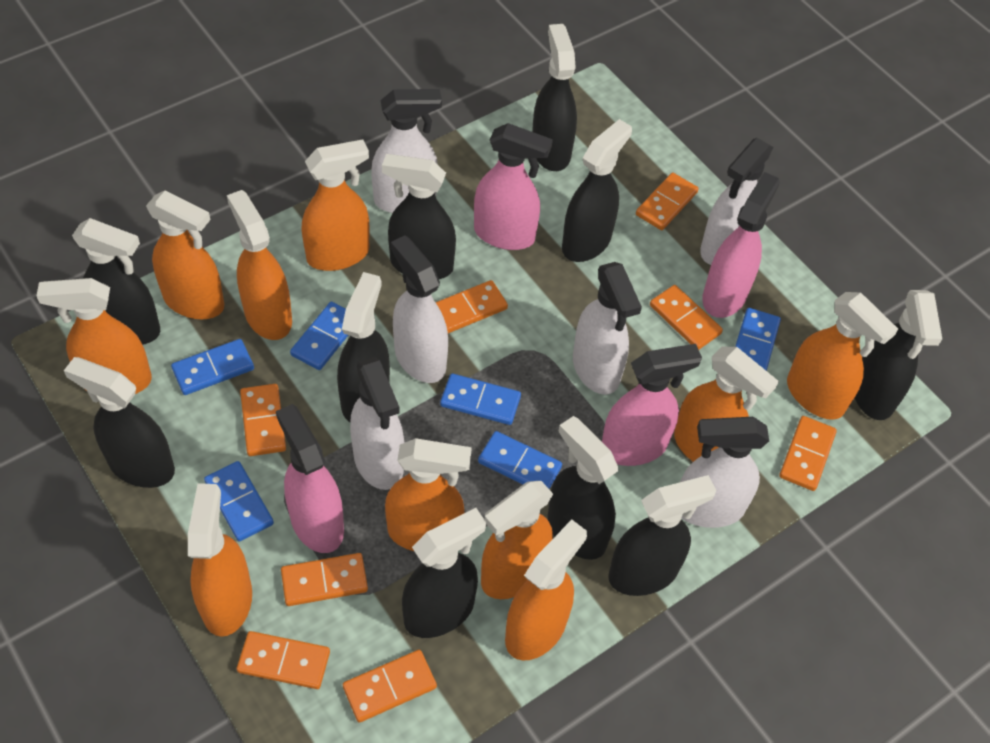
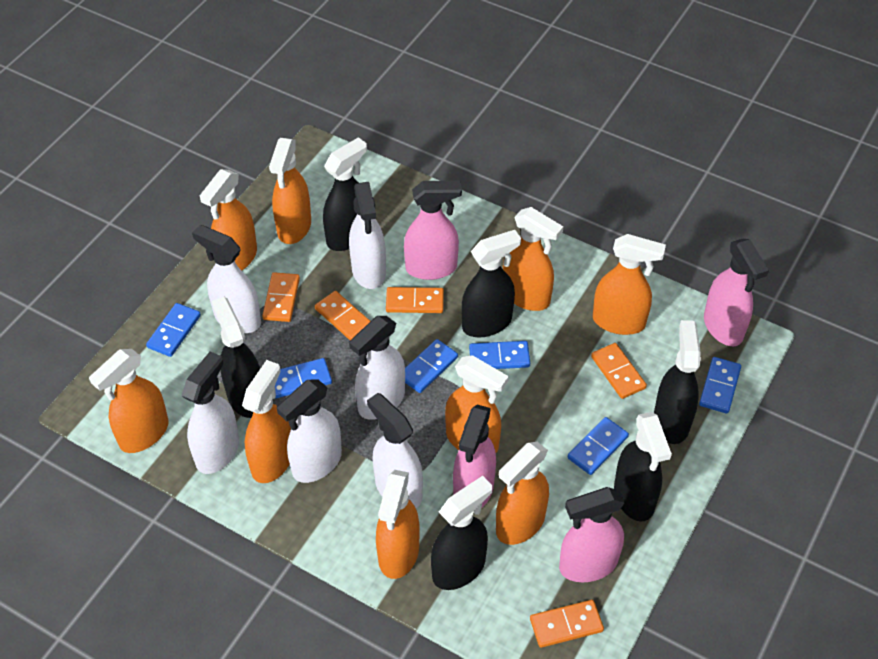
black spray bottle: [64,357,175,488] [72,218,160,345] [337,272,390,422] [382,154,456,279] [402,508,486,638] [532,24,577,171] [548,416,618,560] [562,119,632,262] [608,475,716,596] [855,290,942,420] = 10 -> [212,297,260,418] [323,137,367,251] [431,476,492,590] [462,230,521,337] [614,412,672,521] [654,320,701,444] = 6
orange domino: [237,631,330,689] [240,384,286,456] [281,553,368,606] [343,650,437,723] [436,280,508,333] [636,173,699,230] [650,285,723,350] [779,416,837,491] = 8 -> [262,272,300,322] [315,291,371,340] [386,287,444,313] [530,600,604,648] [591,343,647,399] = 5
orange spray bottle: [37,278,152,394] [146,191,224,319] [188,483,252,637] [227,190,292,340] [302,139,370,271] [385,438,472,551] [481,481,553,599] [505,520,587,660] [674,347,779,462] [787,292,898,420] = 10 -> [89,349,169,453] [200,169,257,270] [242,360,291,483] [269,138,311,244] [376,470,420,579] [445,355,509,453] [496,442,549,545] [503,207,563,311] [593,234,666,335] = 9

